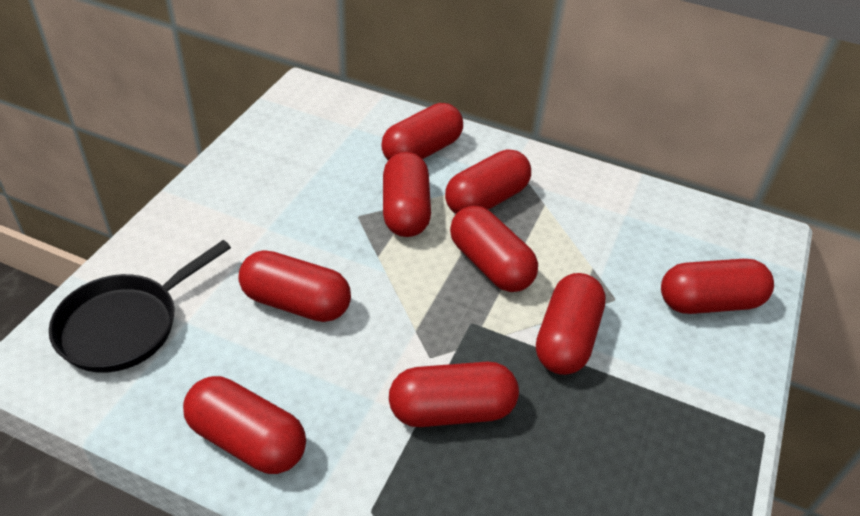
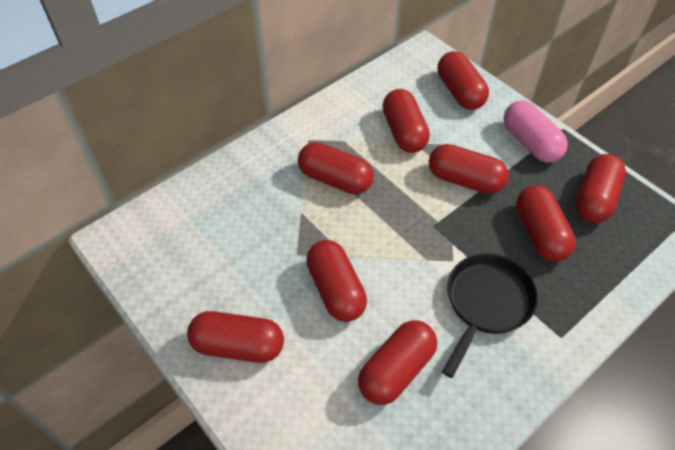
pink capsule: none = 0 -> [503,101,568,163] = 1

